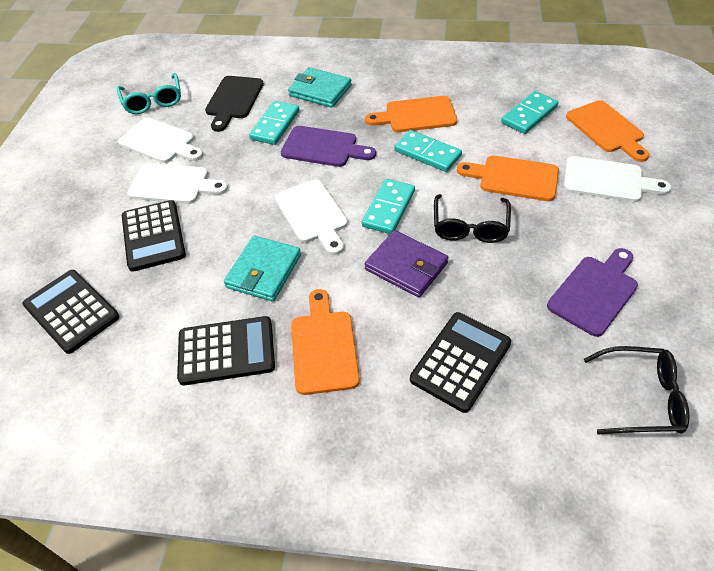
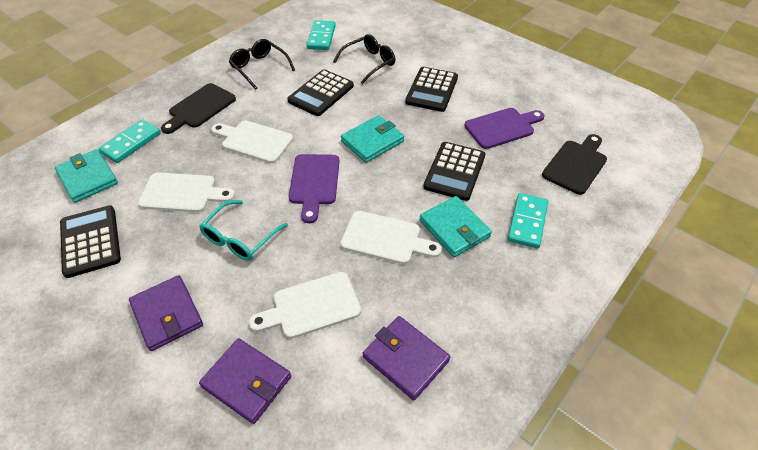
black cutting board: [205,76,264,132] = 1 -> [161,83,236,134] [542,134,607,195] = 2
orange cutting board: [291,289,360,395] [365,96,457,132] [457,155,559,201] [566,100,650,162] = 4 -> none = 0
purple wallet: [365,230,448,297] = 1 -> [129,275,203,351] [199,338,291,424] [363,316,450,400] = 3
turquoise domino: [249,101,299,145] [362,179,415,234] [394,130,462,172] [501,91,558,134] = 4 -> [98,119,160,163] [307,20,336,50] [508,193,548,249] = 3
turquoise wallet: [224,236,301,302] [288,67,352,108] = 2 -> [55,149,118,203] [341,115,404,163] [419,196,492,257] = 3

